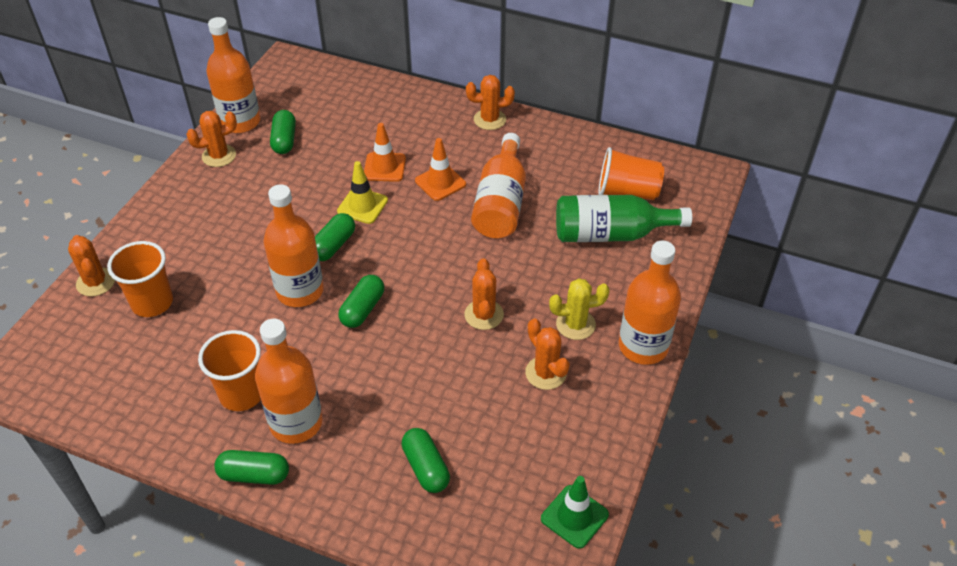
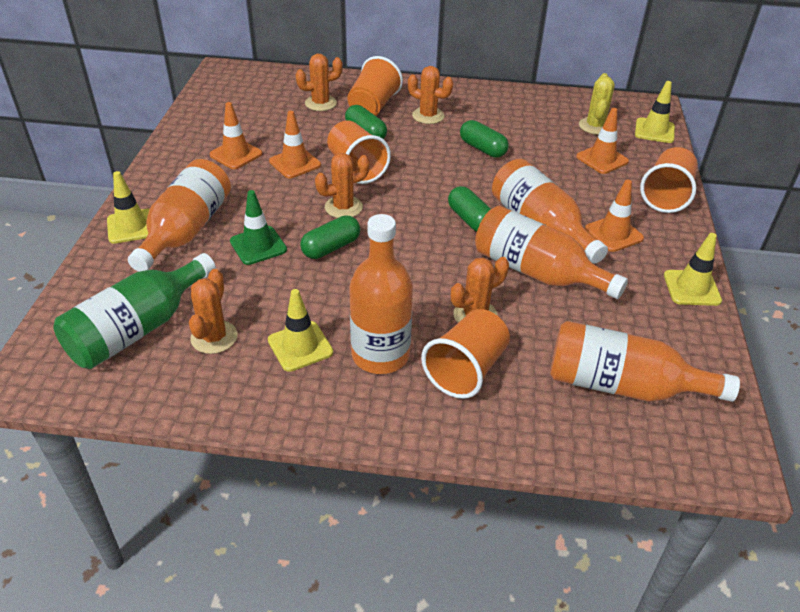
green capsule: [214,450,289,485] [270,110,296,154] [315,213,355,261] [338,275,384,328] [402,428,450,493] = 5 -> [300,215,360,259] [345,105,387,139] [448,186,491,232] [460,120,509,158] = 4
orange cup: [107,241,173,317] [198,330,261,411] [598,147,664,200] = 3 -> [327,121,391,184] [347,56,403,116] [421,309,510,399] [640,147,698,213] = 4
orange traffic cone: [364,123,406,182] [415,138,466,201] = 2 -> [209,102,262,169] [269,111,321,178] [576,108,629,174] [585,179,644,252] = 4
yellow traffic cone: [337,161,388,224] = 1 -> [107,171,150,244] [268,289,333,372] [635,81,675,143] [664,233,722,306] = 4

